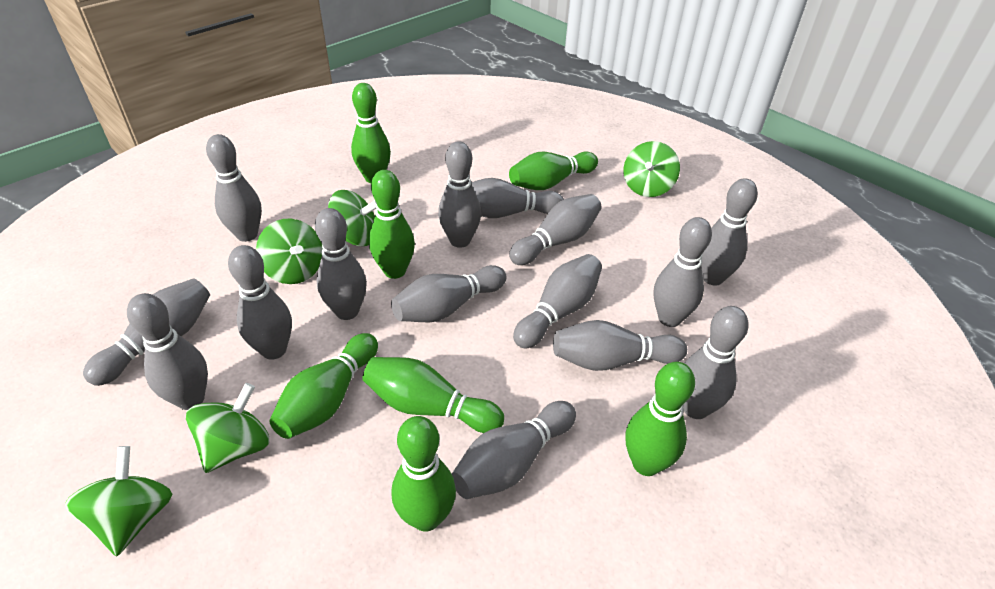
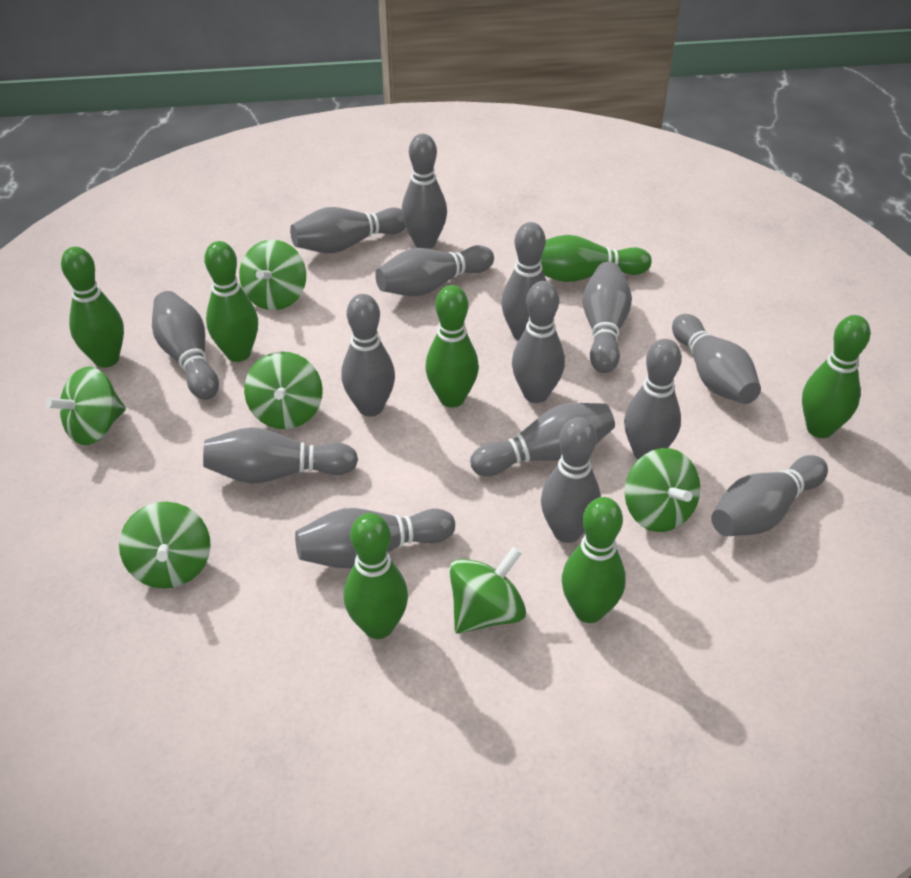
green spinning top: [65,446,172,556] [186,383,269,473] [256,219,323,284] [328,190,377,246] [623,141,680,197] = 5 -> [46,366,126,445] [119,502,211,589] [239,240,306,310] [244,352,323,429] [449,546,526,634] [625,448,700,532] = 6

